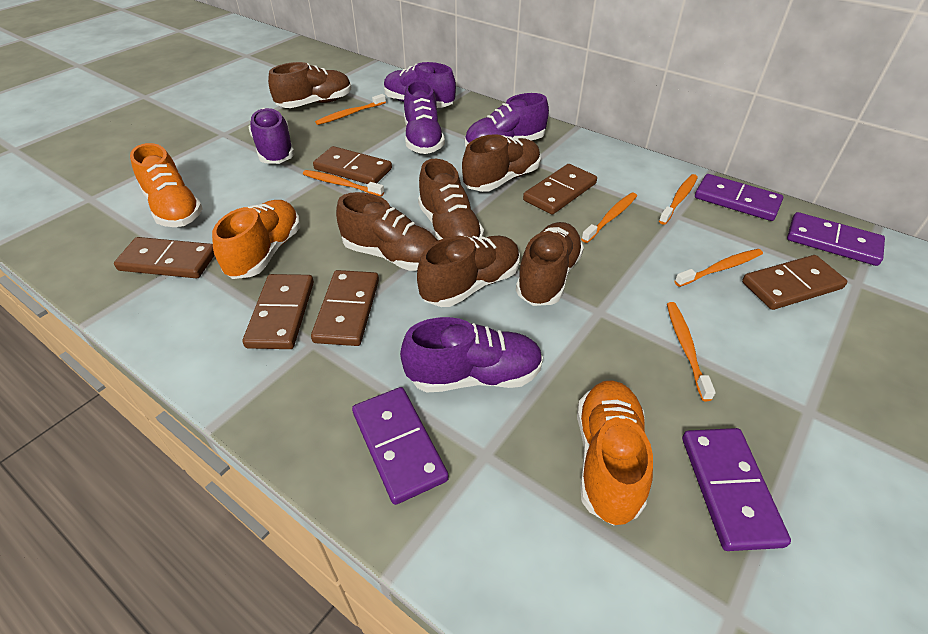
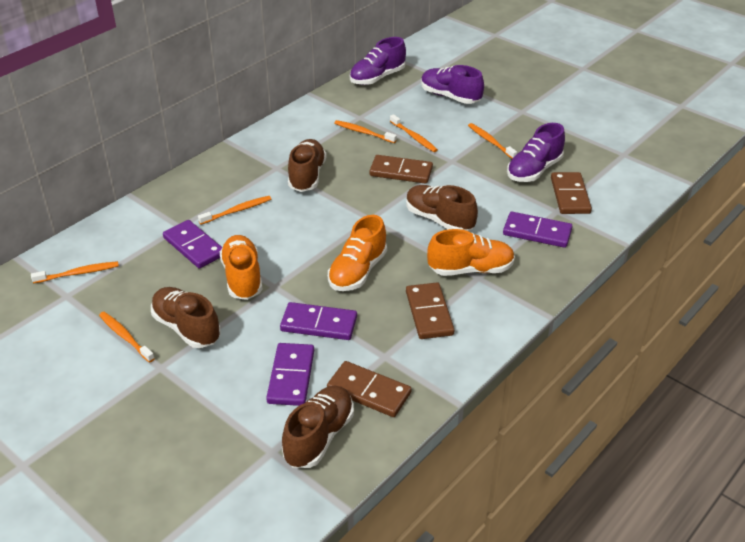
brown domino: [114,237,215,278] [242,274,314,349] [311,270,379,346] [313,146,392,184] [523,164,597,215] [742,255,847,310] = 6 -> [327,361,411,417] [369,155,433,184] [406,283,454,339] [551,172,592,214] = 4
brown shoe: [268,62,351,108] [336,192,438,271] [417,236,520,307] [418,159,484,240] [462,134,541,192] [516,222,584,306] = 6 -> [151,287,221,348] [282,386,354,468] [288,139,326,192] [406,185,478,231] = 4
purple shoe: [249,108,295,164] [384,62,456,108] [400,317,543,393] [404,80,445,154] [465,93,549,147] = 5 -> [350,37,406,85] [421,65,484,104] [507,123,565,182] = 3

